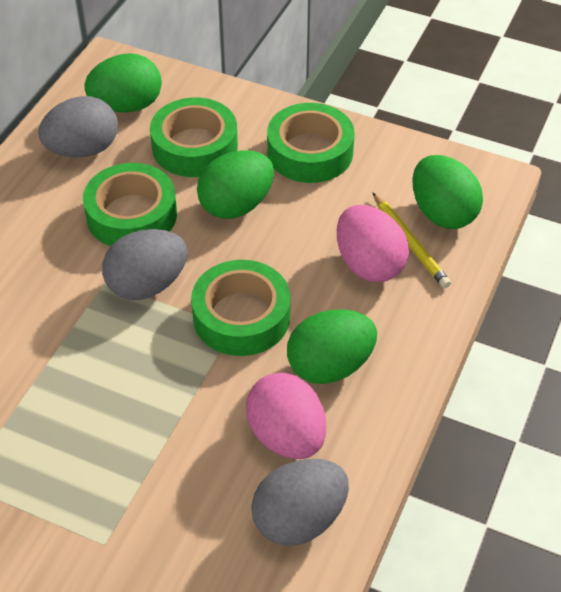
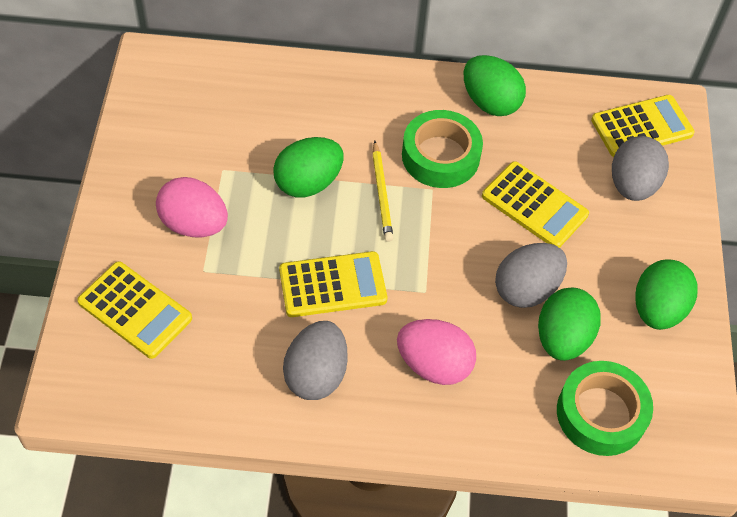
green tape: [83,163,177,246] [150,98,238,177] [191,260,290,356] [267,103,355,183] = 4 -> [402,110,483,188] [557,361,653,456] = 2
yellow calculator: none = 0 -> [77,261,192,359] [279,251,387,317] [482,161,589,248] [591,95,695,157] = 4

